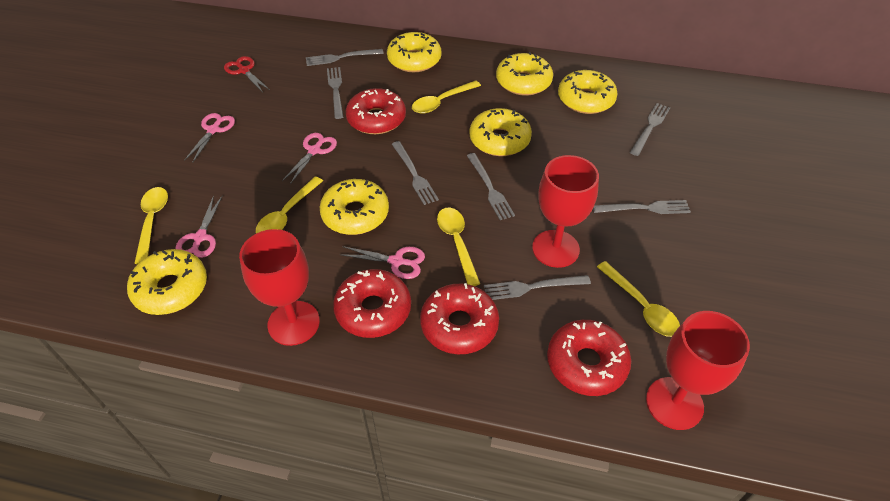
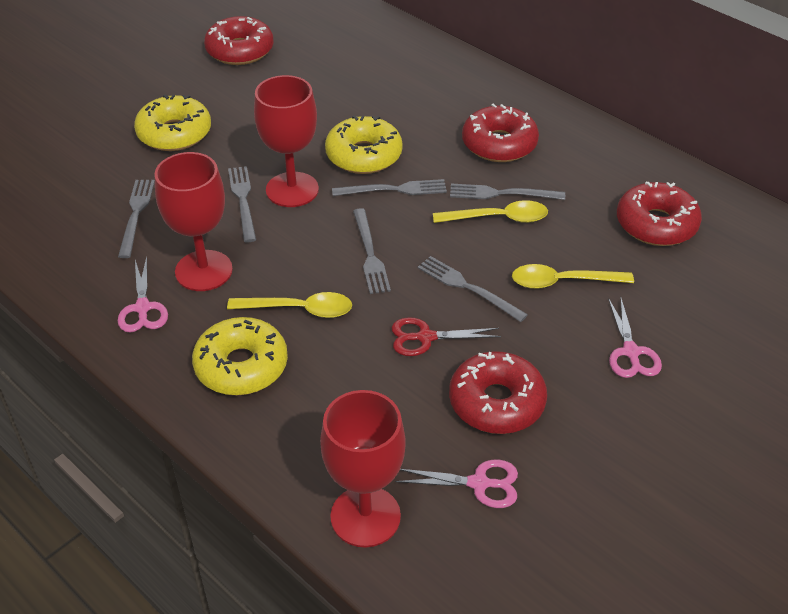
grey fork: [306,49,384,66] [327,67,343,119] [392,141,439,205] [467,153,515,220] [484,275,591,300] [593,200,691,214] [630,103,670,156] = 7 -> [118,180,155,258] [228,166,256,242] [332,179,447,196] [353,208,391,294] [418,256,528,322] [450,184,565,200] = 6
pink scissors: [176,195,222,258] [184,113,235,163] [282,133,337,184] [339,246,425,279] = 4 -> [118,256,168,332] [395,459,518,508] [608,296,662,378] = 3
yellow donut: [127,249,207,315] [319,179,389,235] [387,32,441,72] [470,108,532,156] [496,52,553,96] [558,70,618,114] = 6 -> [134,95,211,151] [192,317,288,396] [325,116,403,174] = 3
yellow spoon: [134,187,168,264] [256,177,323,234] [412,80,481,113] [437,208,480,286] [597,261,680,337] = 5 -> [227,292,352,318] [433,200,548,223] [512,264,634,289] = 3

